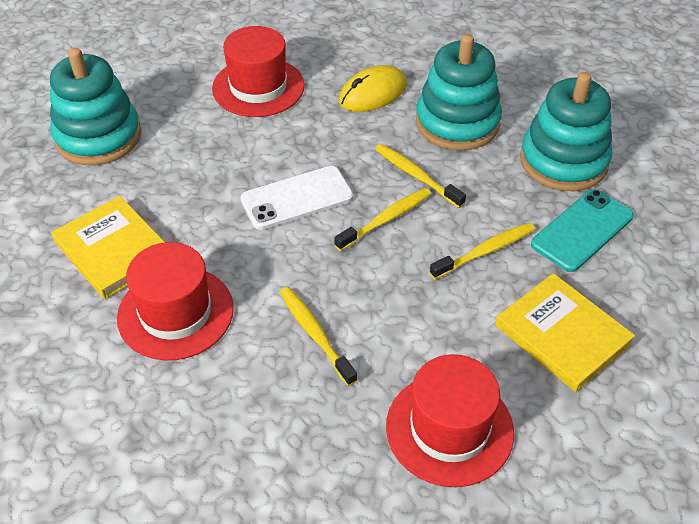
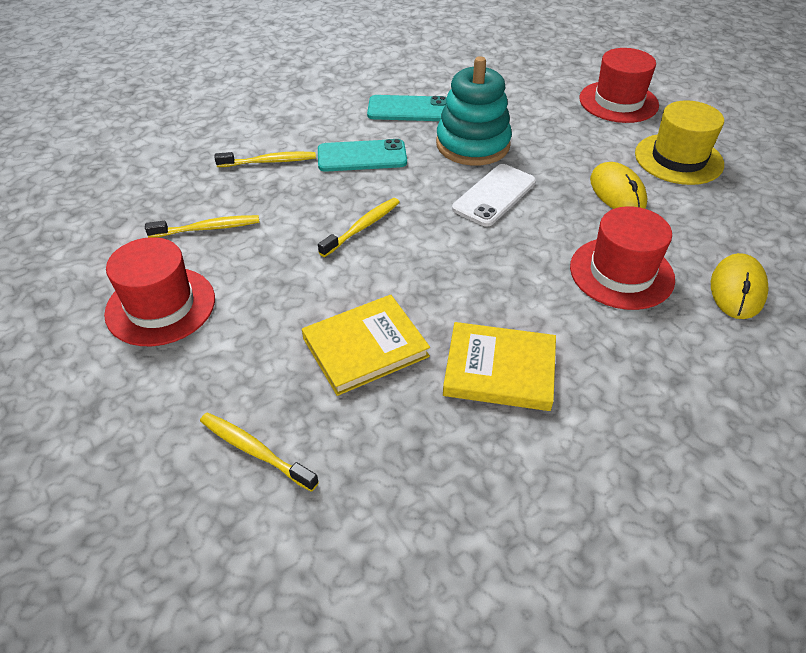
turquoise phone: [531,189,634,272] = 1 -> [318,139,407,172] [367,95,447,121] = 2
turquoise stacking toy: [50,48,141,165] [416,34,502,151] [520,72,612,191] = 3 -> [436,56,512,166] = 1
yellow hat: none = 0 -> [635,100,724,185] = 1
yellow mouse: [339,65,407,112] = 1 -> [590,162,647,209] [711,253,768,319] = 2

